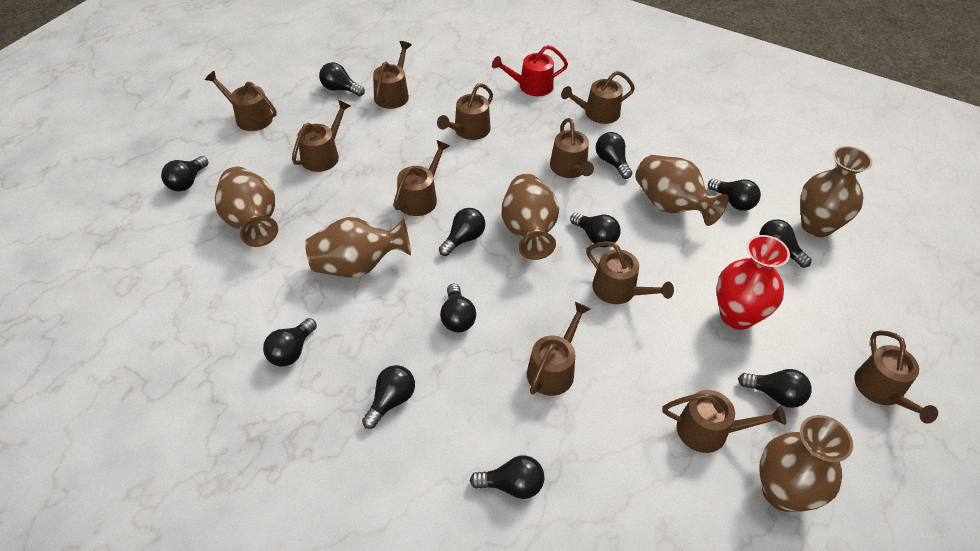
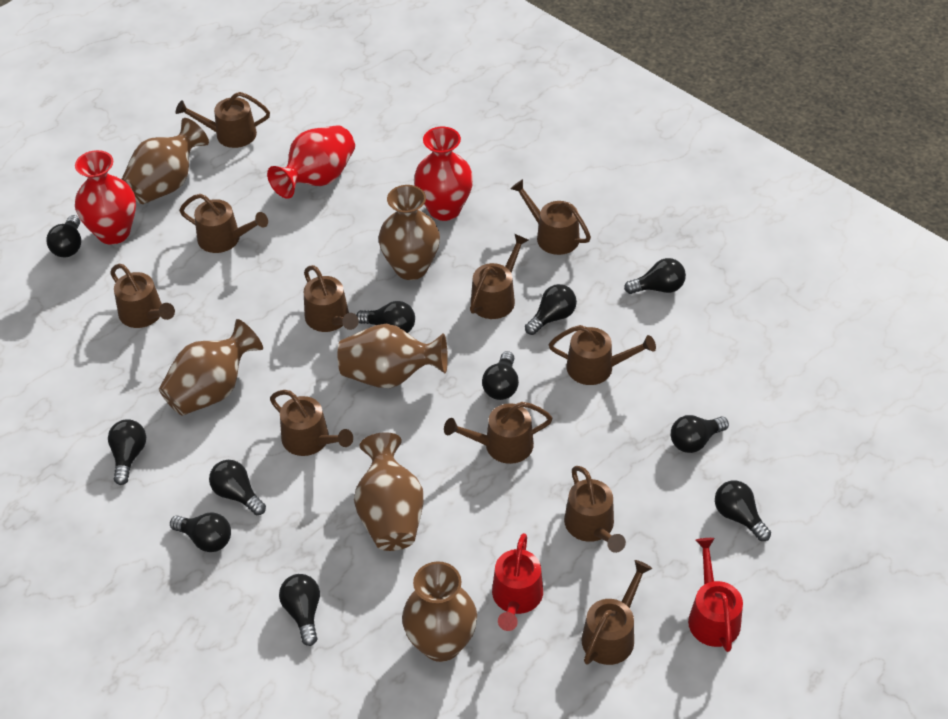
black light bulb: [161,156,208,191] [263,318,317,366] [319,62,365,96] [362,365,415,429] [439,208,485,256] [440,284,476,332] [470,455,544,499] [570,213,621,247] [596,132,632,179] [708,179,761,211] [738,369,812,408] [759,219,811,268] = 12 -> [46,215,81,258] [108,419,146,485] [170,513,231,552] [209,460,266,515] [279,574,320,646] [356,301,415,333] [482,351,519,400] [525,284,577,335] [624,258,686,294] [671,415,729,453] [715,481,771,541] = 11
red vase: [716,235,790,330] = 1 -> [75,150,136,245] [267,125,355,199] [414,127,473,221] = 3
red watering can: [492,45,568,96] = 1 -> [492,533,543,631] [688,538,743,652] = 2

